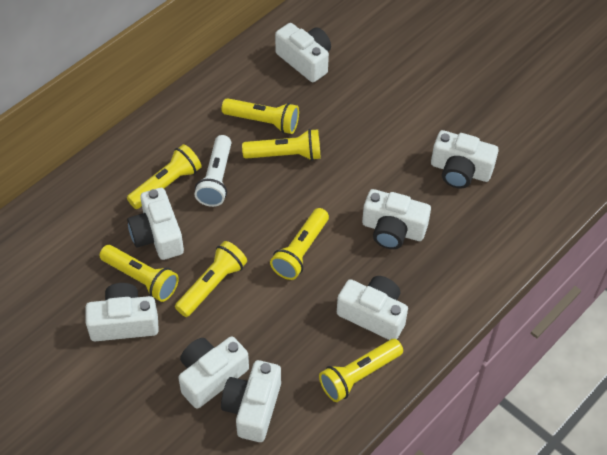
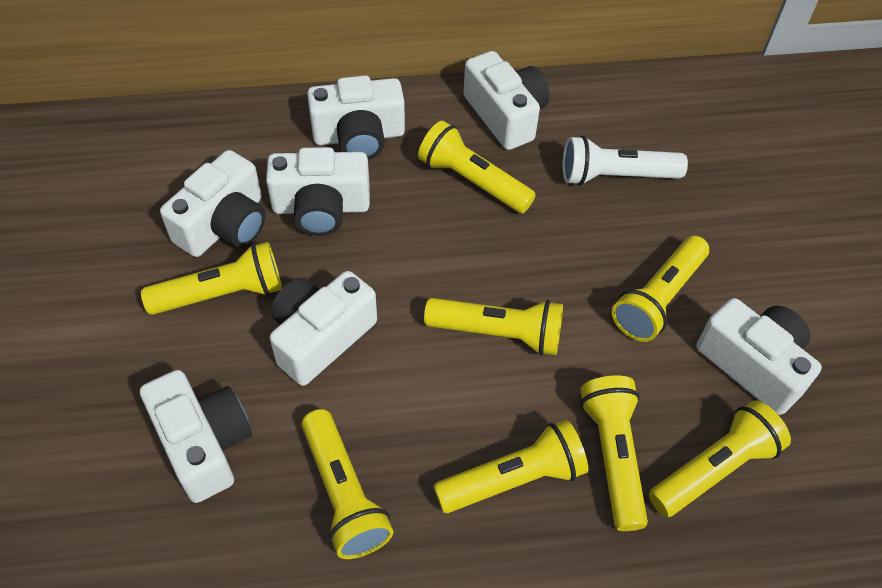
white camera: [85,283,159,341] [127,188,184,260] [178,336,249,409] [221,360,281,442] [275,23,331,82] [337,276,408,340] [362,189,431,249] [431,130,499,188] = 8 -> [140,370,252,503] [160,150,265,257] [266,147,370,236] [270,271,377,386] [307,76,405,160] [463,51,549,150] [696,298,822,415] = 7
yellow flashlight: [100,245,179,302] [127,144,202,209] [175,241,247,317] [222,98,299,134] [242,129,321,161] [270,208,329,280] [319,339,403,402] = 7 -> [141,242,282,315] [302,409,393,559] [418,121,536,213] [424,298,563,355] [433,420,588,513] [580,375,648,531] [612,236,709,342] [649,400,791,517] = 8

